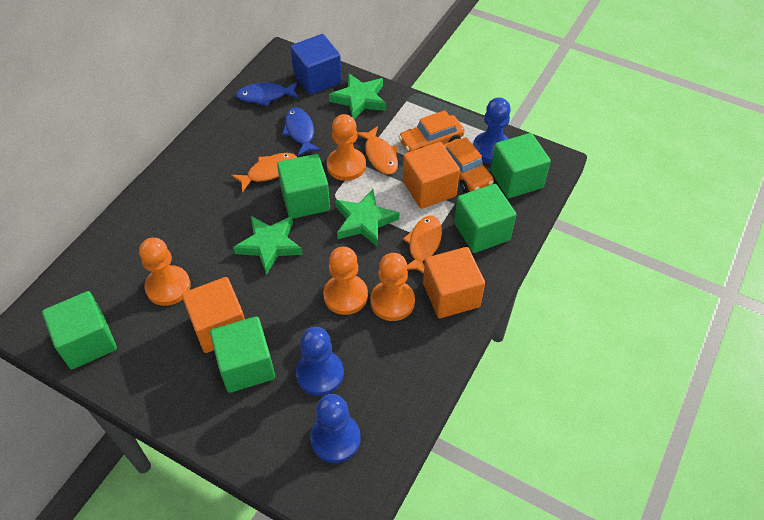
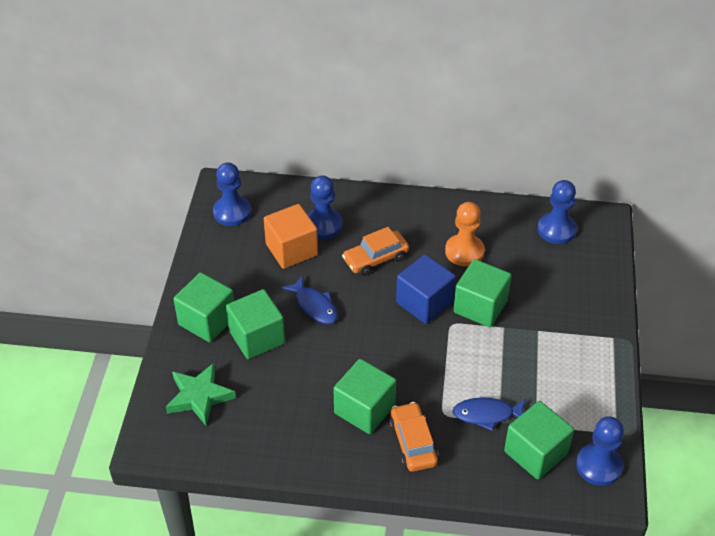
blue pawn: [296,327,344,396] [310,394,361,463] [473,97,511,163] = 3 -> [213,162,251,226] [307,175,343,239] [537,180,577,244] [576,416,624,486] = 4
green star: [233,216,303,275] [329,73,386,119] [335,189,399,247] = 3 -> [166,363,236,426] = 1
orange cube: [182,277,245,353] [403,142,460,209] [423,247,485,318] = 3 -> [264,204,318,269] = 1
orange fish: [231,153,297,193] [357,126,398,175] [403,216,442,273] = 3 -> none = 0
orange pawn: [139,238,191,306] [323,247,368,315] [327,114,366,181] [370,253,415,321] = 4 -> [445,202,485,266] = 1

